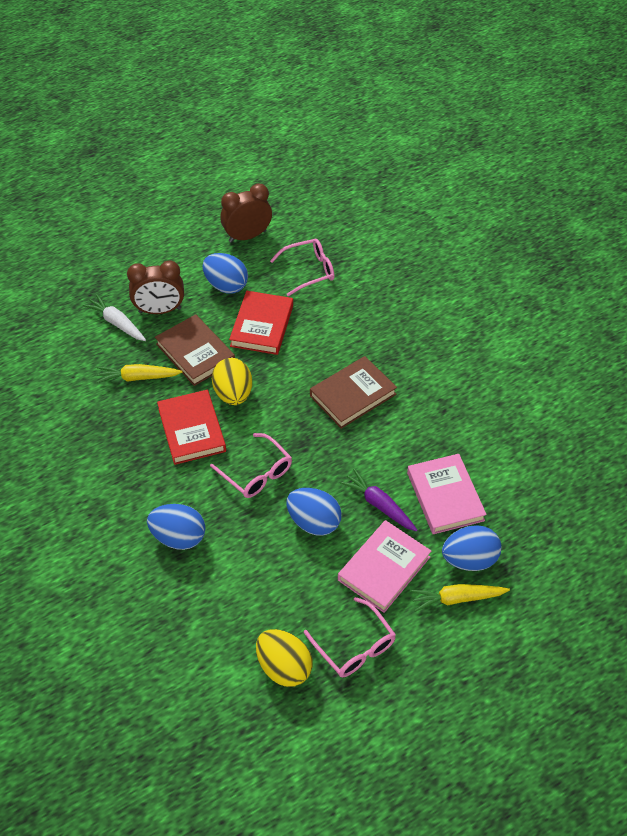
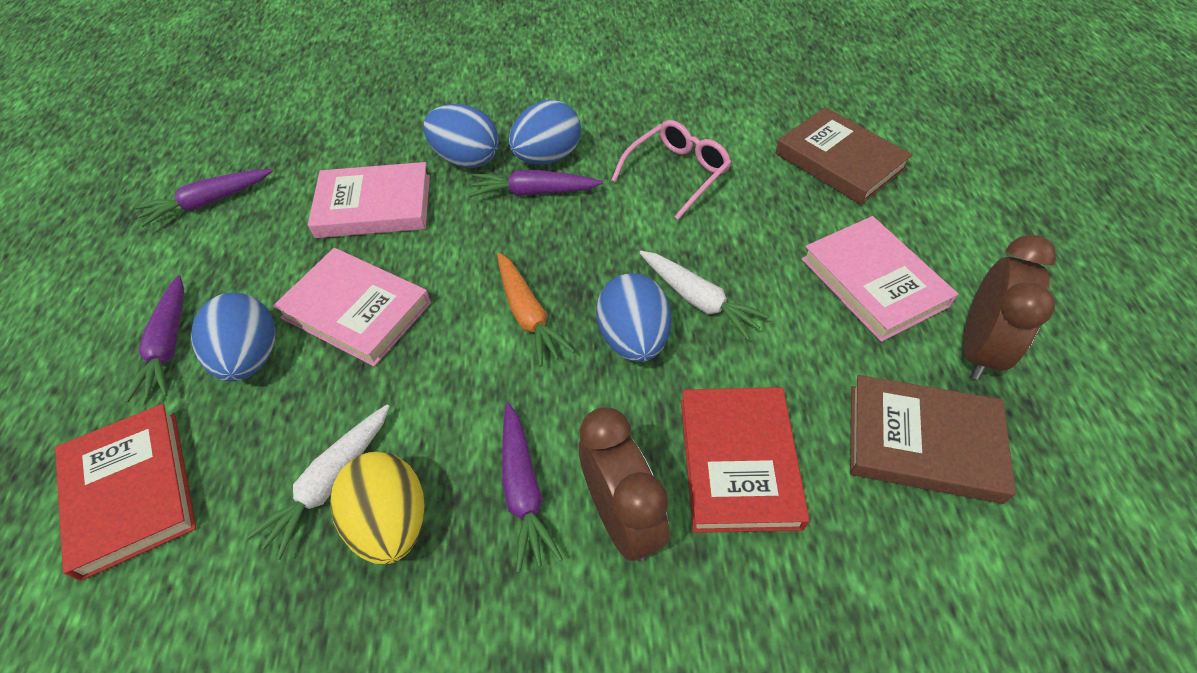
orange carrot: none = 0 -> [497,253,575,367] = 1
pink book: [338,520,431,613] [407,454,487,534] = 2 -> [273,248,431,367] [308,162,430,238] [802,216,958,342] = 3
pink glasses: [210,433,292,498] [270,239,335,296] [304,597,396,677] = 3 -> [611,120,731,220] = 1
purple carrot: [340,469,418,532] = 1 -> [125,275,184,402] [135,169,273,227] [470,170,603,197] [502,402,563,573] = 4
white carrot: [83,294,146,341] = 1 -> [247,405,390,560] [639,251,770,340] = 2
yellow carrot: [96,364,183,383] [410,584,510,612] = 2 -> none = 0
yellow egg: [212,358,252,405] [256,629,313,687] = 2 -> [330,452,424,565] = 1

